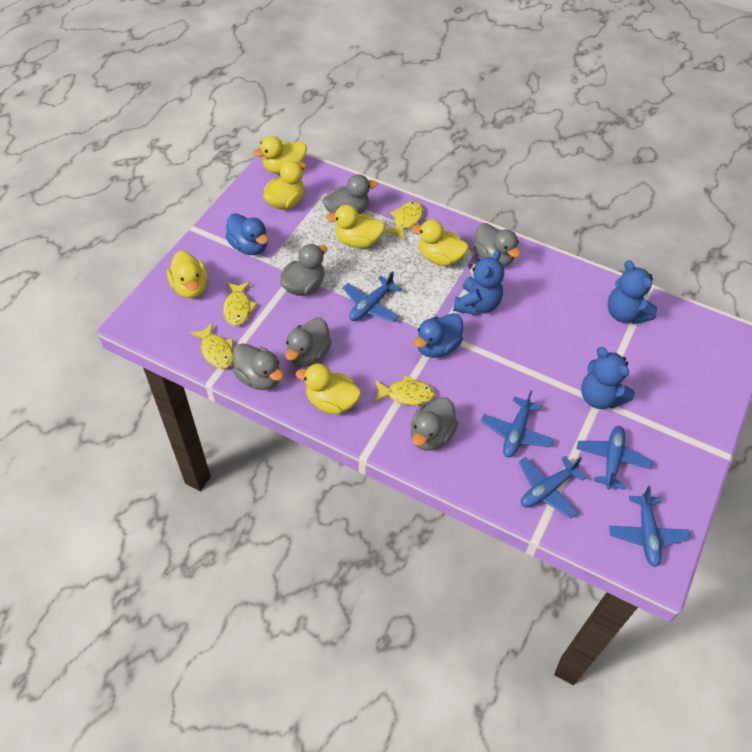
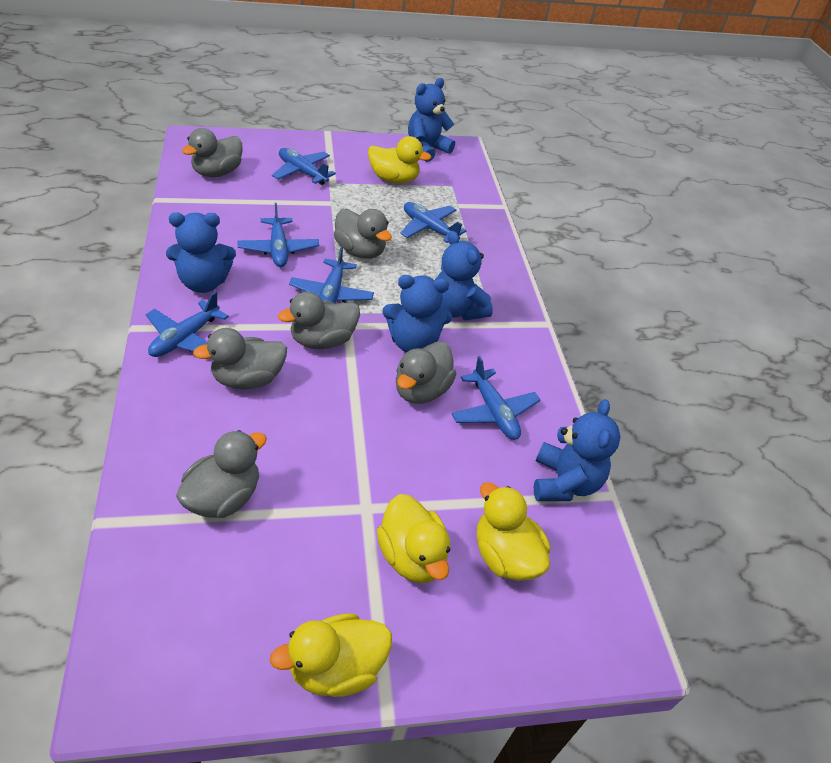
blue duck: [225,213,268,255] [413,313,463,358] = 2 -> none = 0
blue plane: [343,271,401,322] [481,391,554,457] [519,456,586,518] [576,426,653,490] [609,486,690,567] = 5 -> [146,291,229,357] [238,203,319,267] [272,148,336,185] [289,246,374,303] [400,202,466,243] [451,356,541,440] = 6
blue teddy bear: [453,250,504,315] [581,347,635,409] [608,260,657,324] = 3 -> [166,212,236,293] [382,275,452,353] [408,78,455,162] [435,231,493,320] [534,399,621,501] = 5
yellow duck: [167,251,208,298] [253,136,307,174] [263,161,307,210] [296,364,361,414] [326,205,385,248] [412,219,469,266] = 6 -> [270,613,392,697] [368,136,431,184] [377,494,450,583] [477,482,550,581] = 4
yellow fish: [190,322,233,369] [223,282,257,326] [374,375,435,405] [385,201,423,240] = 4 -> none = 0

